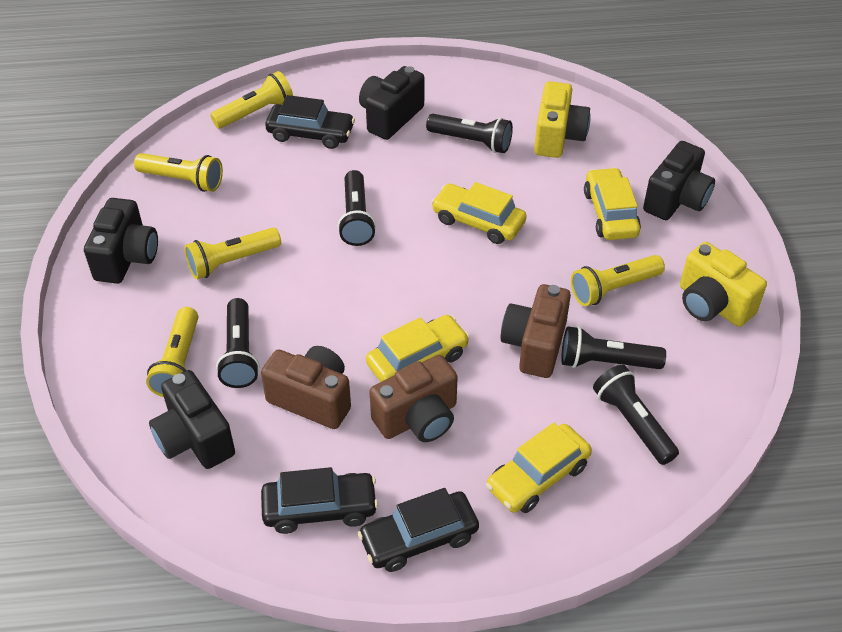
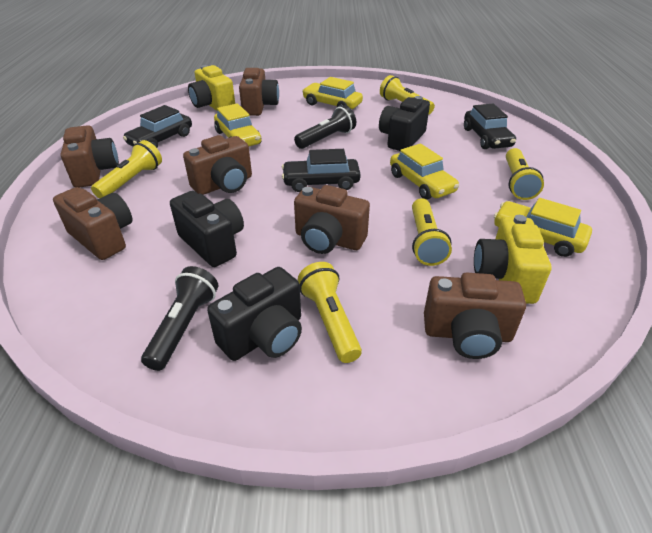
black camera: [84,198,158,284] [149,370,235,469] [359,66,424,140] [643,141,715,220] = 4 -> [170,191,244,267] [207,267,302,361] [379,96,430,151] = 3
black flashlight: [216,298,259,388] [338,170,376,246] [426,114,513,153] [561,326,666,369] [593,365,679,465] = 5 -> [141,266,218,371] [294,105,356,149] = 2
brown camera: [261,346,351,429] [369,355,458,442] [500,284,571,378] = 3 -> [53,187,133,260] [61,125,119,188] [183,135,252,195] [239,68,279,116] [294,185,370,254] [424,273,526,359] = 6

